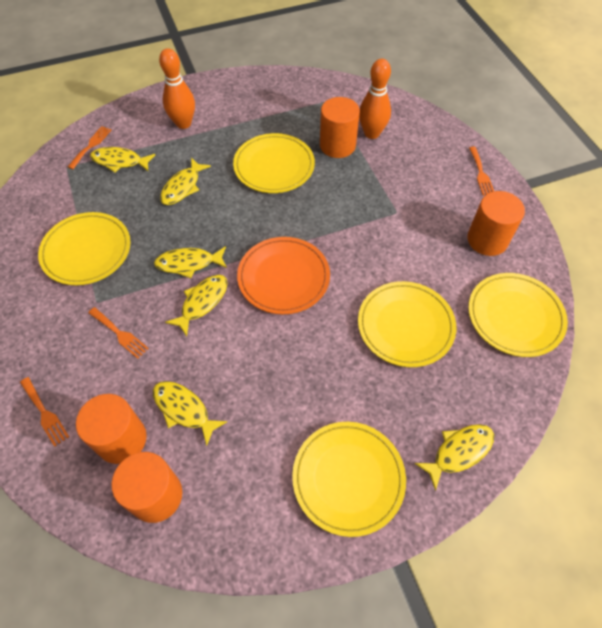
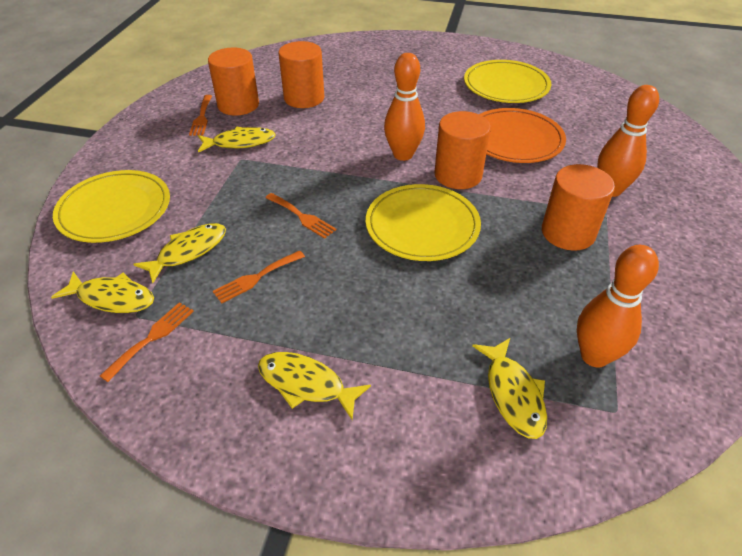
orange bowling pin: [159,48,195,129] [359,59,391,139] = 2 -> [384,53,425,161] [577,245,659,367] [597,85,659,197] = 3
yellow fish: [90,147,155,173] [153,381,227,446] [154,246,227,278] [160,158,211,205] [165,275,227,336] [415,424,494,491] = 6 -> [51,271,154,313] [134,223,226,283] [198,127,276,153] [258,352,371,419] [472,338,547,439] = 5
yellow plate: [38,212,130,285] [233,133,315,193] [292,422,406,537] [358,281,456,367] [468,273,568,357] = 5 -> [53,170,170,243] [366,184,481,261] [464,60,551,103] = 3

